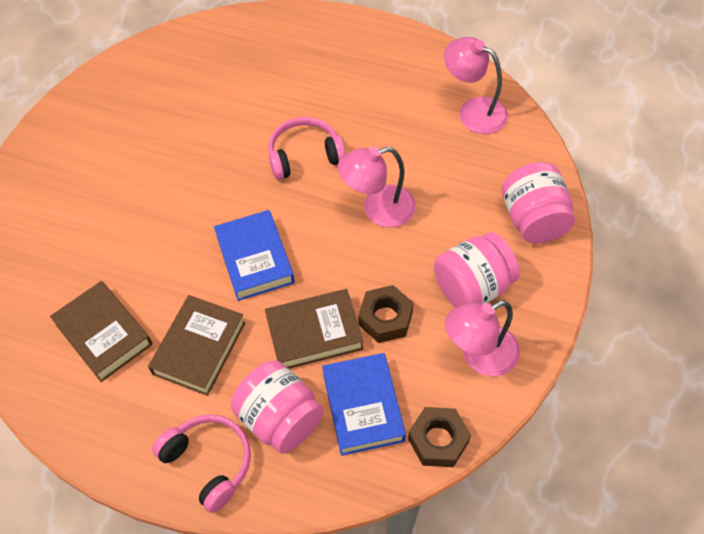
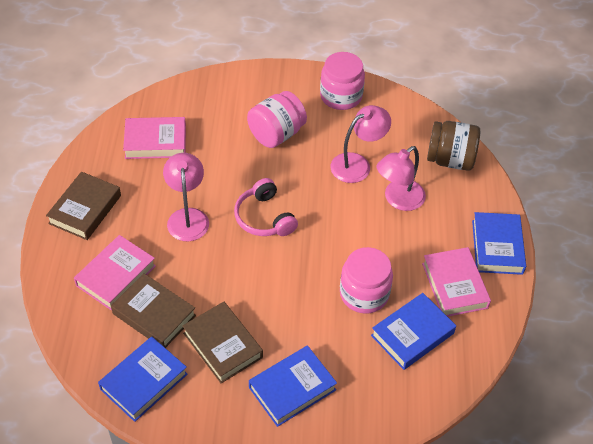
blue book: [214,210,295,301] [322,353,406,456] = 2 -> [98,337,188,422] [249,345,337,427] [371,293,456,370] [472,212,526,275] = 4
brown jar: none = 0 -> [427,121,480,171] = 1
brown nut: [358,285,413,343] [408,407,471,467] = 2 -> none = 0
pink book: none = 0 -> [74,235,156,310] [123,117,186,159] [422,247,491,317] = 3
pink headphones: [152,414,251,513] [268,117,346,180] = 2 -> [234,178,298,236] = 1

